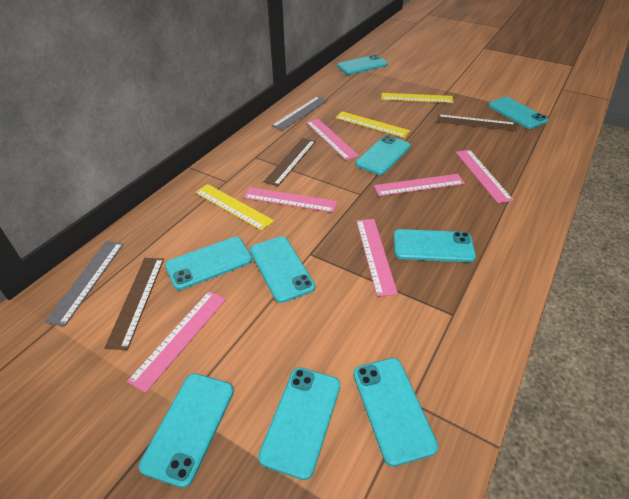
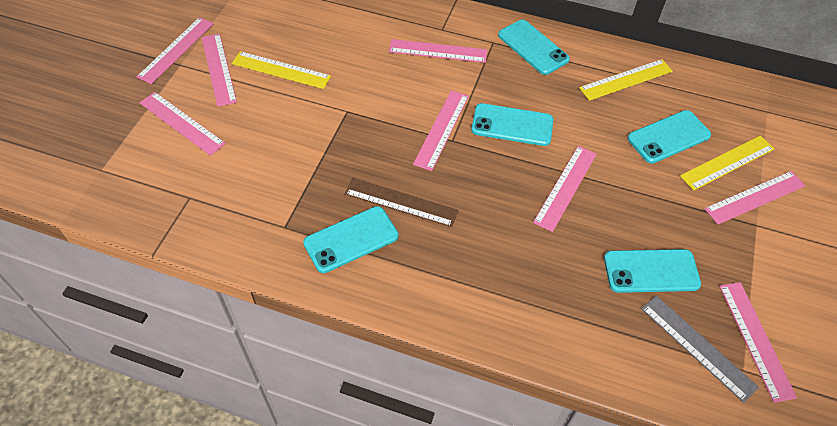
brown ruler: [105,258,164,350] [263,138,316,186] [437,114,517,131] = 3 -> [345,178,459,227] = 1
grey ruler: [45,241,124,326] [272,96,328,131] = 2 -> [641,295,759,403] = 1
pink ruler: [127,291,226,393] [243,187,337,213] [306,119,359,160] [356,219,398,297] [374,174,465,196] [456,150,514,203] = 6 -> [137,17,214,84] [140,92,226,156] [202,34,237,107] [389,39,487,63] [413,90,469,171] [533,146,597,232] [704,171,806,225] [719,282,797,403] = 8
turquoise phone: [139,373,234,488] [165,237,252,290] [250,236,315,303] [258,367,340,480] [337,54,388,75] [353,358,438,467] [356,135,411,175] [393,229,476,262] [488,97,548,129] = 9 -> [303,206,398,273] [471,103,554,146] [498,20,570,75] [604,249,701,293] [627,110,711,164] = 5

